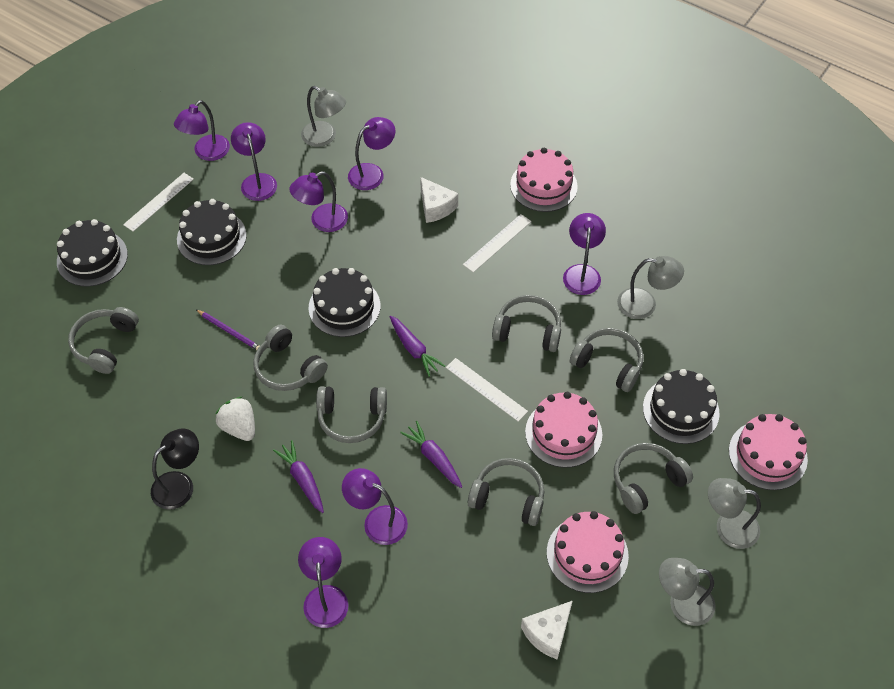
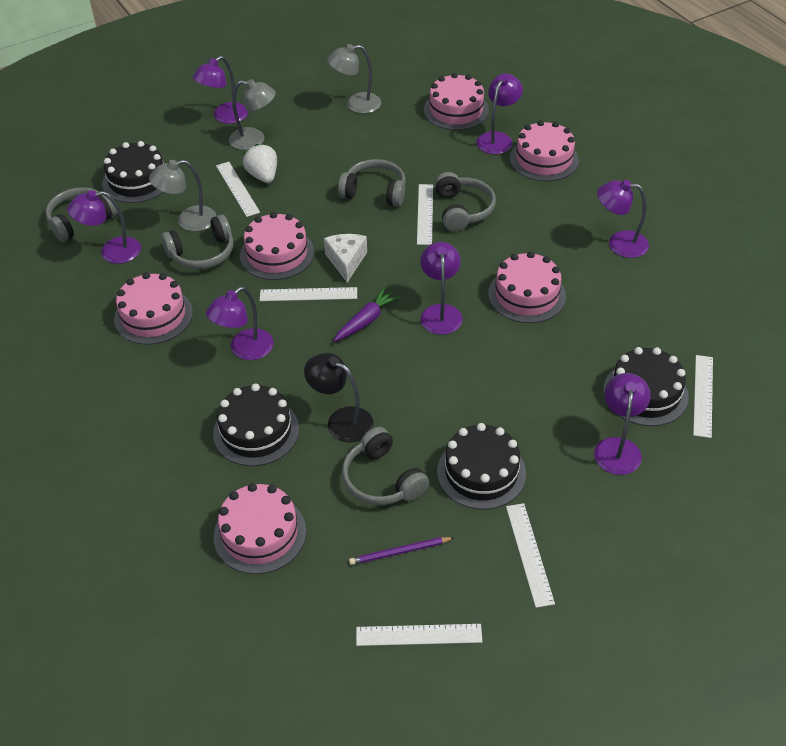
grey headphones: [68,307,139,374] [253,324,328,391] [316,386,387,443] [468,458,544,526] [492,295,561,352] [570,328,644,392] [614,443,693,514] = 7 -> [45,187,118,242] [161,215,233,270] [338,159,406,207] [342,427,429,505] [434,172,496,232] = 5
grey lamp: [301,86,346,147] [617,256,684,319] [659,558,716,626] [708,478,761,549] = 4 -> [149,160,217,231] [229,79,276,150] [327,44,381,114] = 3
pink cake: [510,148,578,212] [525,392,602,468] [547,511,629,593] [729,414,808,490] = 4 -> [114,272,193,345] [214,483,306,574] [240,212,314,280] [424,73,489,130] [488,251,566,323] [510,120,579,181] = 6
purple carrot: [273,440,324,513] [389,315,445,377] [400,421,462,488] = 3 -> [334,287,401,341] = 1
white cheese: [420,177,458,223] [521,601,572,660] = 2 -> [324,234,367,283] = 1
white ruler: [123,173,194,232] [446,358,528,422] [463,214,531,273] = 3 -> [216,162,260,217] [260,287,357,301] [356,624,482,646] [417,184,433,245] [506,503,555,608] [693,355,713,438] = 6

